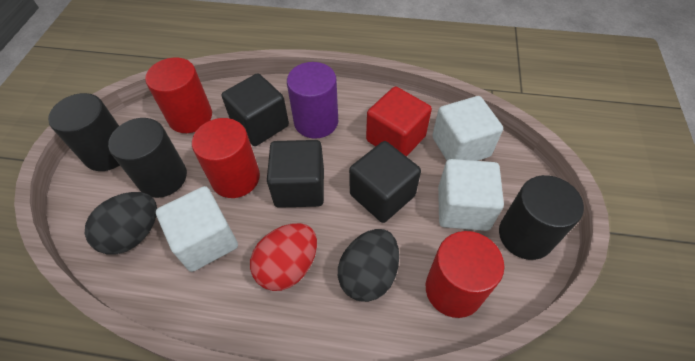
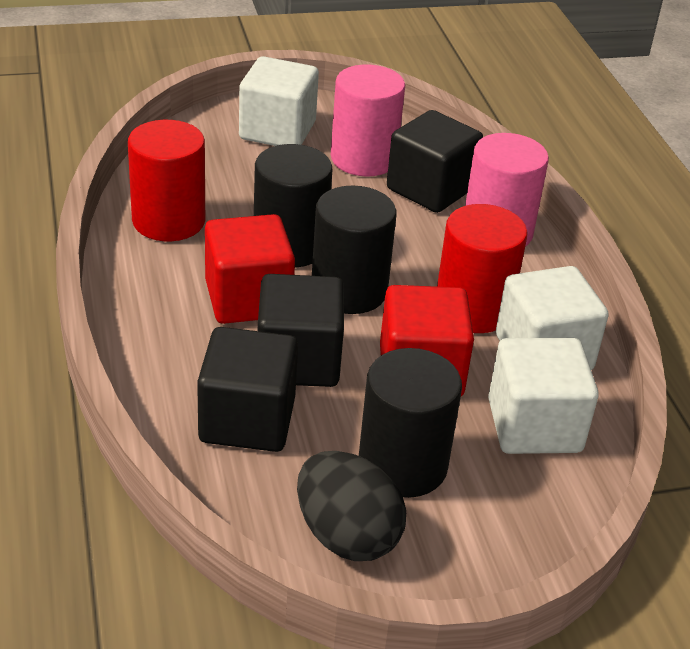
black egg: [85,192,157,255] [338,229,399,302] = 2 -> [297,451,406,561] = 1
pink cylinder: none = 0 -> [331,65,405,176] [465,133,549,247] = 2
purple cylinder: [287,62,338,139] = 1 -> none = 0
red cube: [366,86,432,157] = 1 -> [205,214,295,324] [380,285,474,396] = 2
red cylinder: [145,57,212,133] [192,118,260,198] [426,231,504,318] = 3 -> [128,120,205,241] [437,204,528,333] = 2
red egg: [250,223,317,291] = 1 -> none = 0

